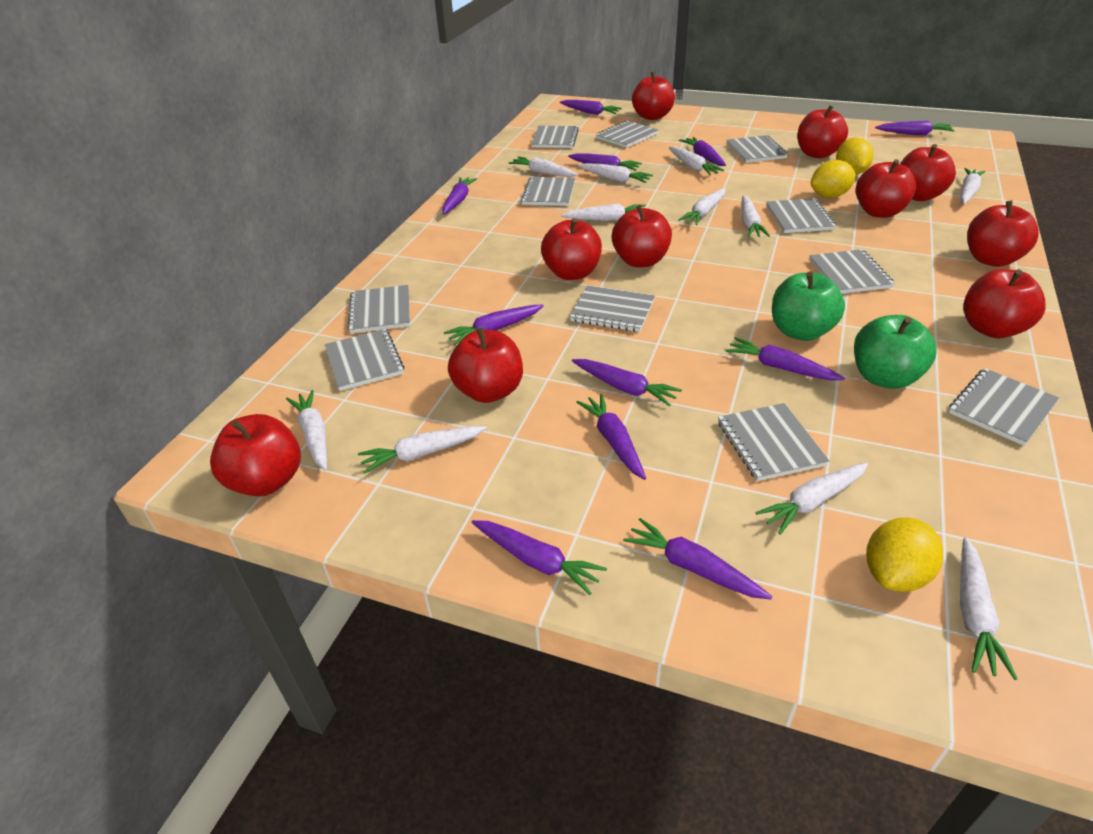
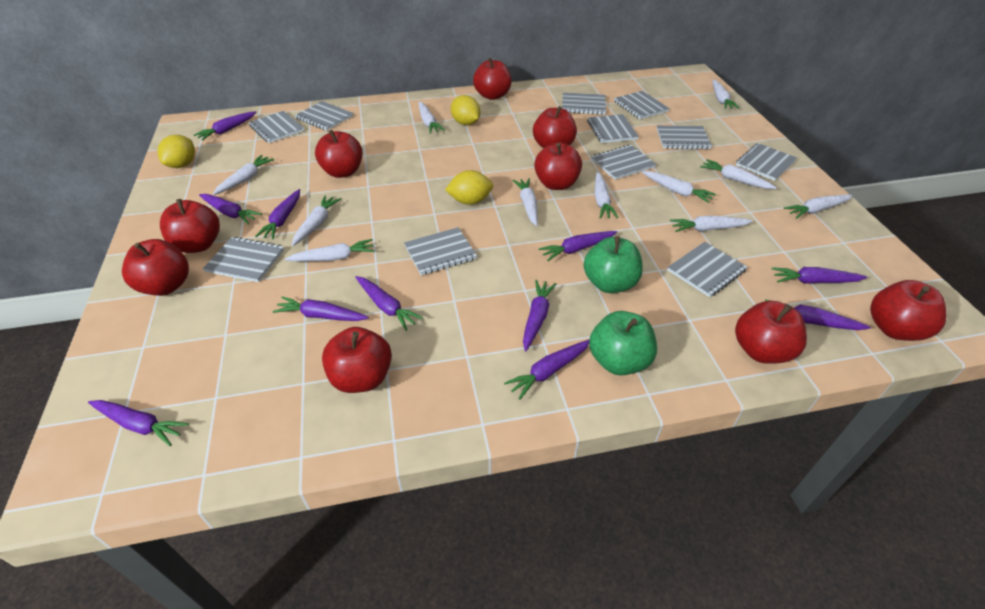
red apple: [210,414,301,497] [448,328,523,403] [541,218,602,280] [612,205,672,267] [632,72,675,120] [797,105,848,158] [856,159,916,218] [900,144,956,201] [963,269,1046,338] [967,201,1039,267] = 10 -> [122,239,189,296] [160,199,220,253] [315,130,363,178] [322,327,392,393] [473,57,512,100] [533,106,577,148] [534,143,582,190] [735,300,807,363] [870,280,947,341] = 9

